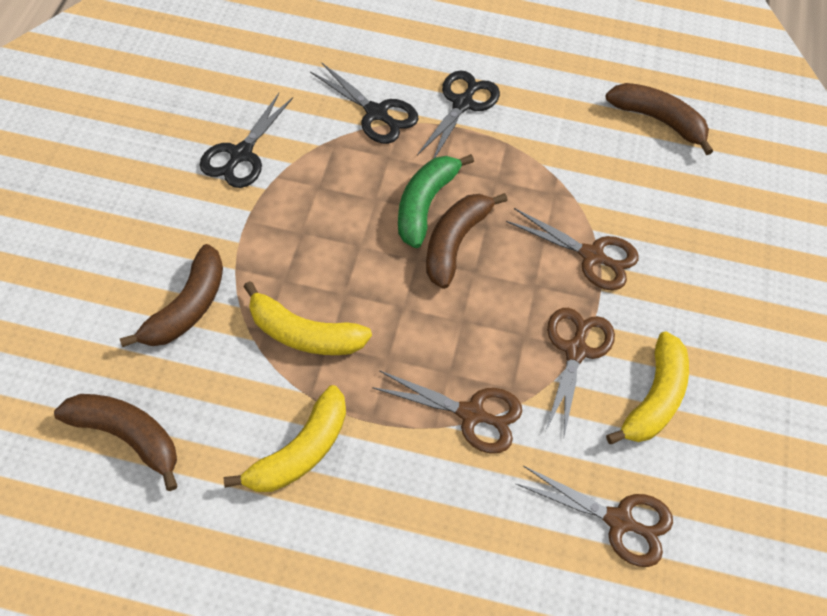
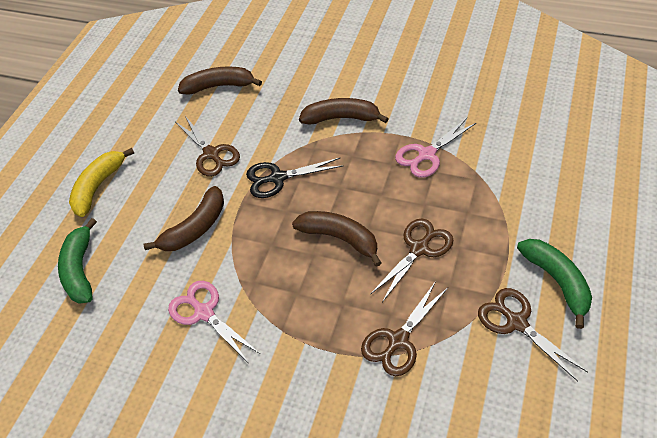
black scissors: [200,93,293,188] [310,62,418,144] [417,70,500,159] = 3 -> [246,158,343,198] = 1
green banana: [398,154,474,248] = 1 -> [58,218,97,304] [517,239,592,329] = 2
pink scissors: none = 0 -> [168,281,260,362] [395,118,476,178] = 2
yellow banana: [224,385,346,492] [243,281,372,355] [606,331,689,444] = 3 -> [69,148,134,217] = 1

